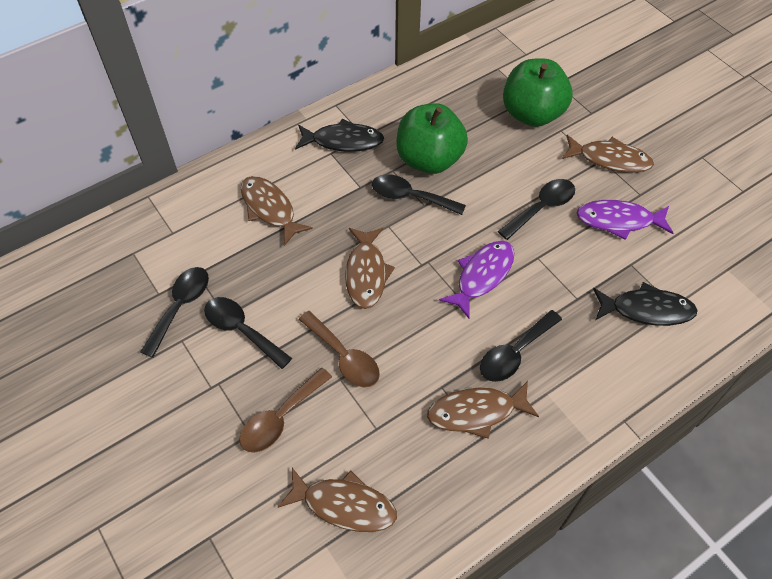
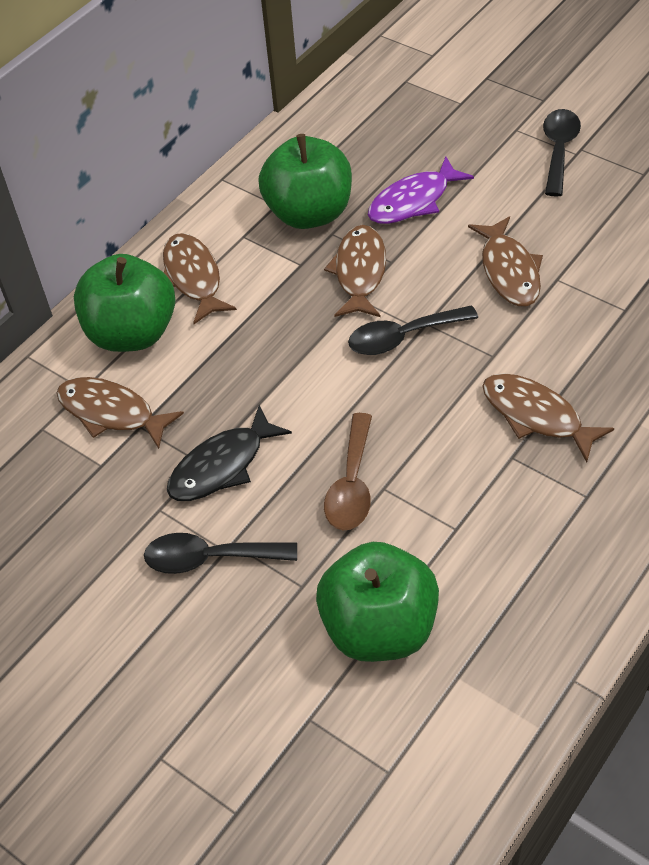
black fish: [295,119,384,152] [593,282,698,326] = 2 -> [167,405,292,501] = 1
black spoon: [140,267,209,358] [204,297,292,369] [372,175,466,215] [480,310,562,382] [498,179,575,240] = 5 -> [144,533,297,574] [348,305,478,355] [543,109,581,197] = 3
brown spoon: [240,368,332,453] [298,311,380,388] = 2 -> [324,413,372,530] = 1
green apple: [396,103,468,174] [503,58,573,127] = 2 -> [74,254,175,352] [259,134,352,229] [316,542,439,662] = 3
purple fish: [439,240,514,318] [576,200,673,240] = 2 -> [368,156,474,224] = 1

